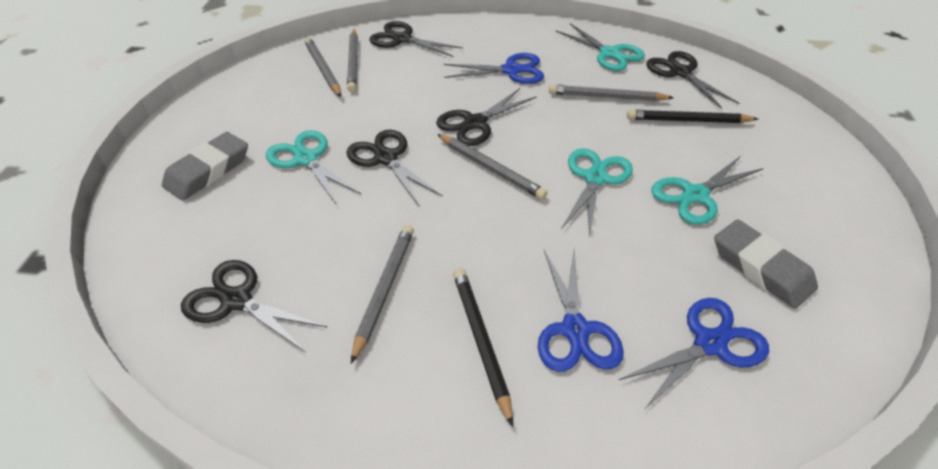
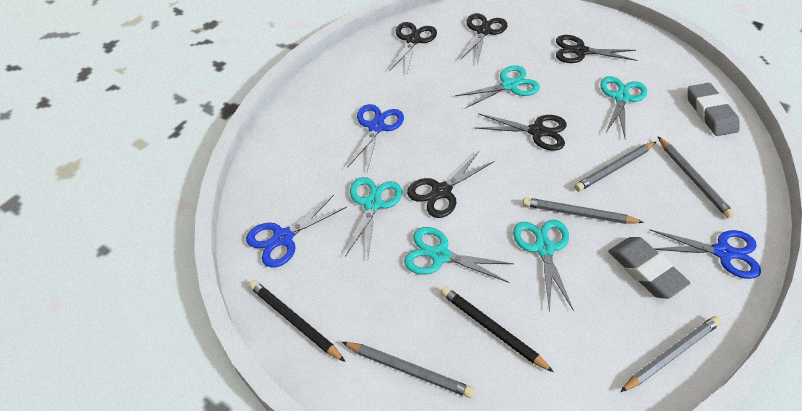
turquoise scissors: [266,130,361,205] [556,23,645,71] [561,148,633,238] [651,156,763,225] = 4 -> [345,177,402,257] [404,227,514,283] [455,65,540,109] [513,220,574,312] [600,76,647,137] = 5

